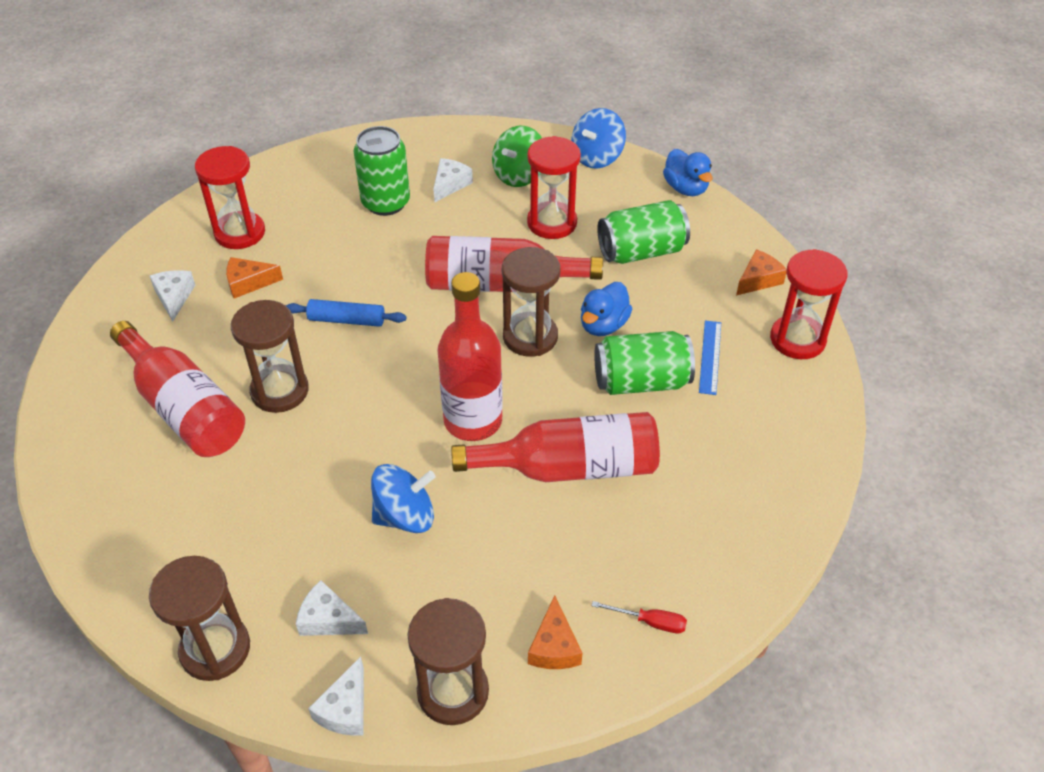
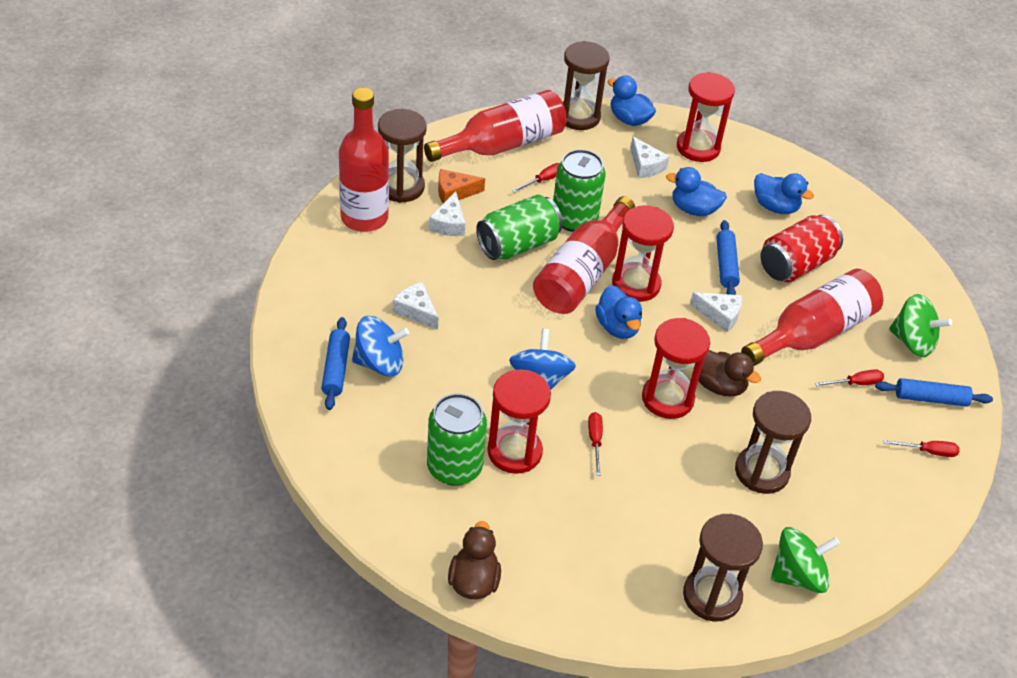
blue duck: [581,282,632,336] [663,149,713,196] = 2 -> [595,285,642,339] [608,75,656,126] [666,167,727,216] [754,173,814,214] = 4
blue rolling pin: [286,299,406,327] = 1 -> [321,317,350,410] [716,220,740,295] [875,378,993,407] = 3
blue ruler: [699,320,721,395] = 1 -> none = 0
brown duck: none = 0 -> [448,521,501,599] [698,350,761,397] = 2
green spinning top: [492,126,542,187] = 1 -> [771,527,840,593] [889,294,952,357] = 2
orange cheese: [226,257,283,299] [528,595,582,669] [736,249,787,296] = 3 -> [438,169,485,203] = 1
red can: none = 0 -> [760,215,843,282] = 1
red hourglass: [195,146,265,249] [527,136,581,239] [770,249,847,359] = 3 -> [487,369,551,474] [612,205,674,302] [642,318,710,419] [677,72,735,162] = 4
red screwdriver: [592,601,687,633] = 1 -> [512,163,559,192] [588,412,603,476] [815,369,884,387] [883,440,960,457] = 4

